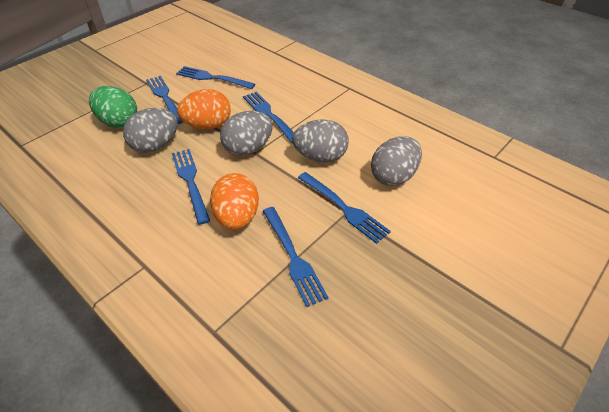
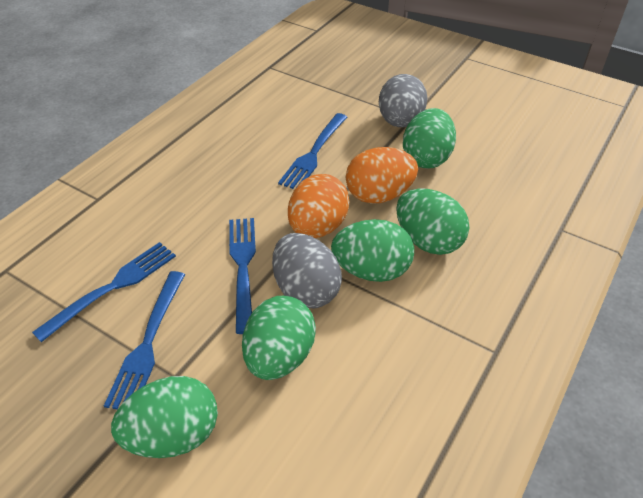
blue fork: [146,76,183,124] [172,149,210,225] [176,66,255,89] [243,91,294,143] [263,207,328,307] [298,172,391,244] = 6 -> [32,242,176,342] [104,271,185,409] [229,218,256,334] [278,113,347,189] = 4
green egg: [89,86,137,128] = 1 -> [111,376,218,458] [242,296,316,380] [331,219,414,282] [396,188,470,255] [403,108,456,169] = 5
grey egg: [123,108,177,153] [220,111,273,156] [292,119,349,162] [371,136,422,186] = 4 -> [272,233,342,309] [379,74,428,127] = 2

